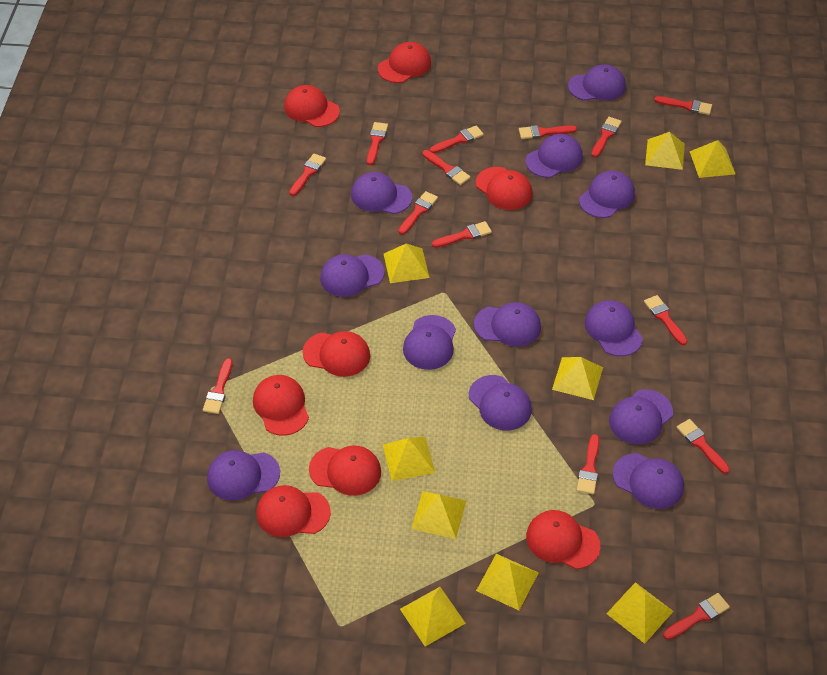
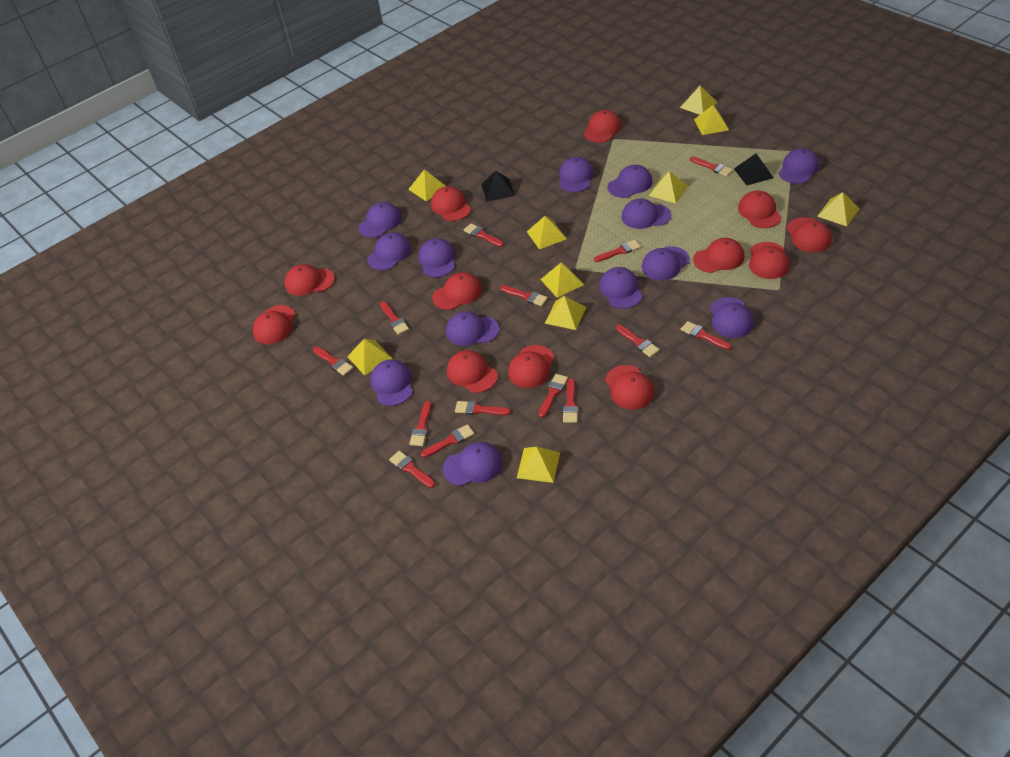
black pyramid: none = 0 -> [481,171,515,202] [734,154,774,185] = 2
purple cap: [207,450,280,500] [320,254,385,297] [351,172,412,214] [403,315,456,370] [469,375,532,430] [474,302,541,347] [525,134,583,178] [568,64,626,101] [579,170,635,218] [584,300,643,356] [609,389,673,445] [613,453,684,509] = 12 -> [358,202,401,238] [367,232,411,270] [370,359,413,406] [418,238,455,277] [443,442,503,486] [446,311,499,346] [559,157,594,192] [599,267,642,309] [608,165,653,198] [621,199,671,229] [642,246,690,281] [710,297,754,338] [779,148,819,184] = 13
red cap: [253,375,309,436] [256,485,331,537] [284,85,340,127] [303,331,370,377] [309,445,381,496] [378,42,431,83] [476,167,533,210] [526,510,600,569] = 8 -> [253,305,296,344] [285,264,335,296] [431,186,471,221] [432,272,482,310] [447,350,498,393] [508,345,554,388] [584,110,621,143] [605,365,654,410] [693,238,745,273] [738,191,782,228] [749,242,789,279] [786,217,832,252] = 12
yellow pyramid: [383,437,435,481] [384,243,430,283] [400,587,466,646] [411,491,466,539] [476,554,538,610] [552,357,603,400] [606,582,674,644] [645,132,685,170] [690,140,735,178] = 9 -> [347,339,393,375] [408,169,446,201] [517,447,560,483] [527,216,567,249] [540,263,584,298] [545,296,586,330] [649,171,688,203] [680,86,717,115] [694,105,729,135] [817,192,859,226] = 10

